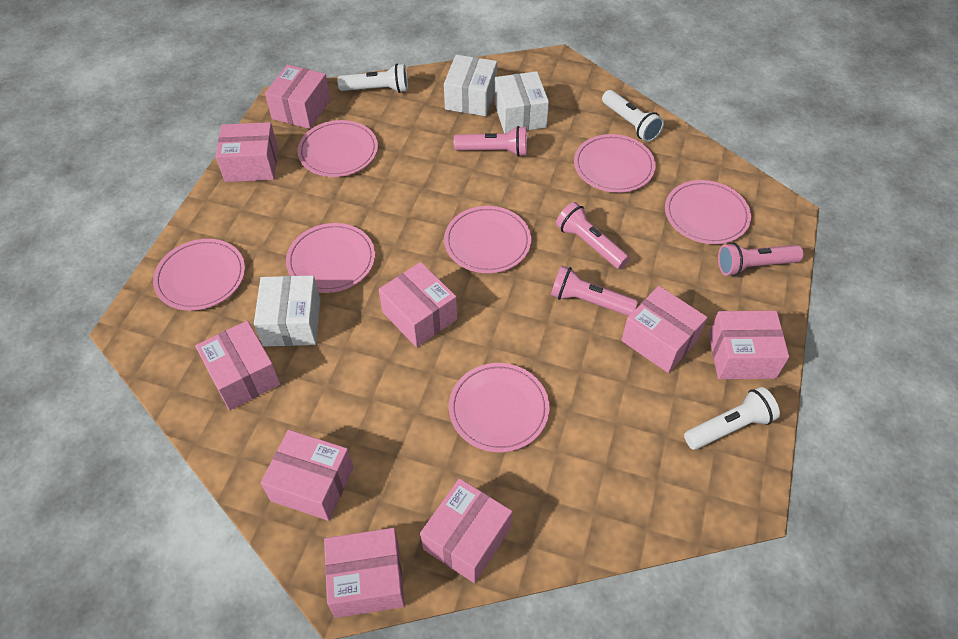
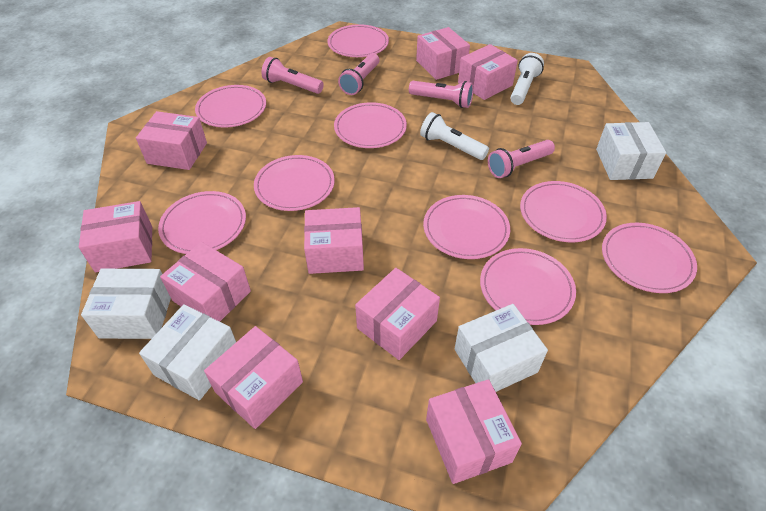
pink plate: [153,239,245,311] [286,223,375,293] [297,120,378,177] [444,206,531,273] [449,363,550,452] [574,134,656,193] [665,180,751,244] = 7 -> [158,191,246,254] [195,85,266,128] [254,155,335,211] [328,24,389,57] [334,102,407,148] [423,195,510,259] [480,248,576,325] [520,181,607,242] [602,223,697,293] = 9
white box: [254,275,320,347] [444,55,497,116] [494,71,549,133] = 3 -> [81,269,171,339] [139,304,236,400] [455,304,548,392] [596,122,666,180] = 4
white flashlight: [337,64,408,93] [602,90,664,142] [684,387,780,450] = 3 -> [420,112,489,160] [510,53,544,105] = 2

